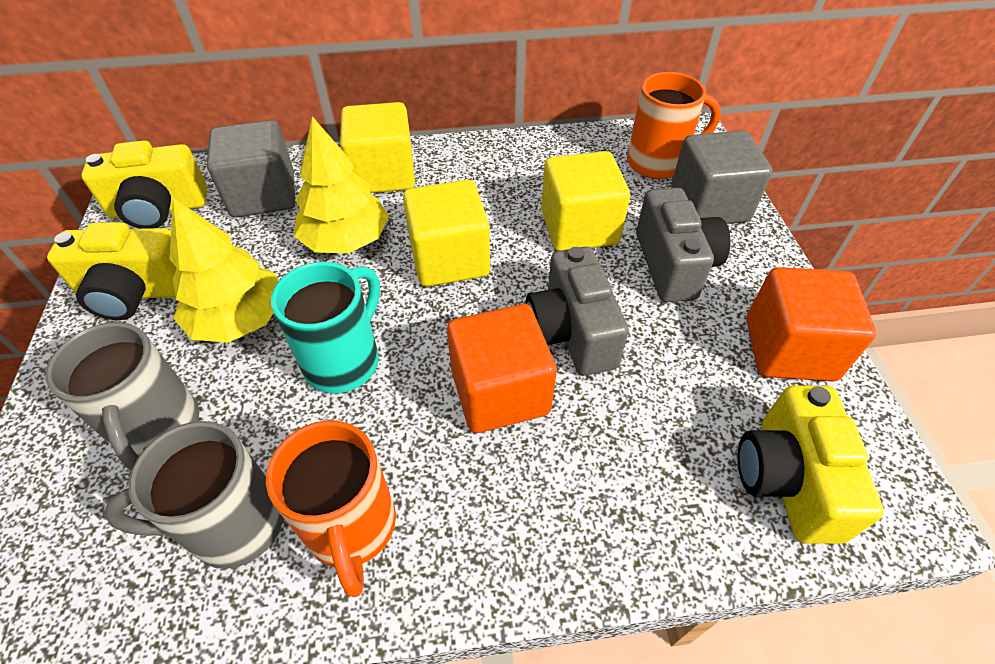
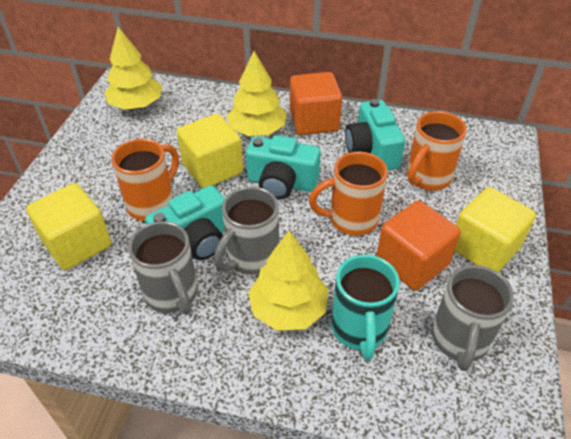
grey camera: [525,247,629,375] [636,188,730,302] = 2 -> none = 0
grey cube: [207,120,295,218] [671,131,772,224] = 2 -> none = 0
grey mug: [45,322,199,470] [104,421,283,569] = 2 -> [128,221,198,315] [214,186,279,275] [432,265,514,371] = 3
orange mug: [266,420,396,597] [627,72,721,179] = 2 -> [112,139,179,221] [309,152,388,236] [407,111,467,191] = 3
turquoise camera: none = 0 -> [145,185,225,260] [246,135,321,199] [345,99,405,170] = 3
yellow camera: [47,222,177,320] [81,140,207,229] [738,385,884,544] = 3 -> none = 0
yellow tree: [170,198,279,343] [294,116,389,253] = 2 -> [104,27,162,110] [227,51,287,136] [248,231,328,331] = 3

